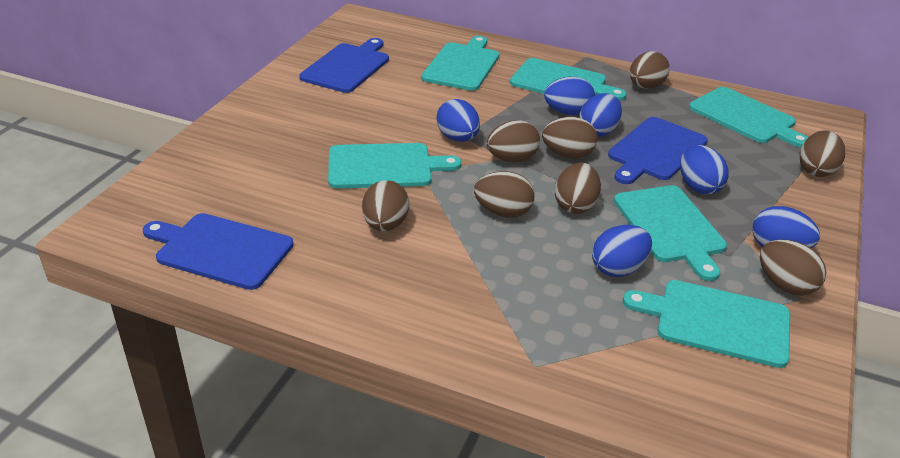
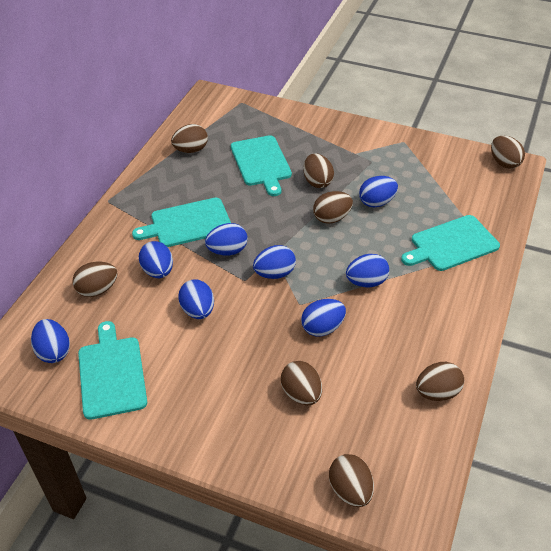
blue cutting board: [143,213,294,290] [299,38,389,93] [608,117,708,184] = 3 -> none = 0
blue egg: [437,99,480,142] [544,77,595,115] [579,93,622,137] [592,225,652,277] [680,145,729,194] [752,206,820,248] = 6 -> [31,319,70,363] [139,241,173,278] [178,279,214,319] [205,223,248,255] [253,245,296,279] [301,299,346,337] [346,254,389,287] [359,176,398,207] = 8
turquoise cutting board: [328,143,461,189] [421,36,500,91] [510,58,627,101] [614,185,727,281] [623,280,790,368] [689,87,808,147] = 6 -> [78,321,147,420] [132,198,231,247] [231,135,292,196] [401,215,500,271] = 4

